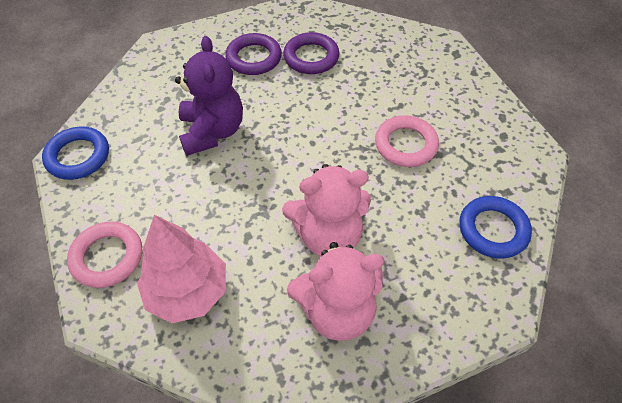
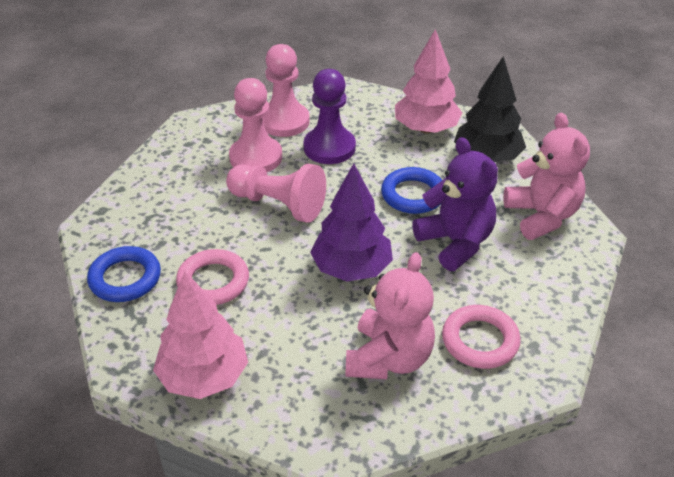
black tree: none = 0 -> [454,56,526,162] = 1
pink pawn: none = 0 -> [226,164,326,223] [229,78,282,172] [262,44,310,137] = 3
pink tree: [137,215,226,323] = 1 -> [153,271,248,399] [395,29,462,134] = 2
purple pawn: none = 0 -> [303,69,356,164] = 1
purple ring: [225,33,282,75] [283,32,339,74] = 2 -> none = 0
purple tree: none = 0 -> [310,163,393,281] = 1

